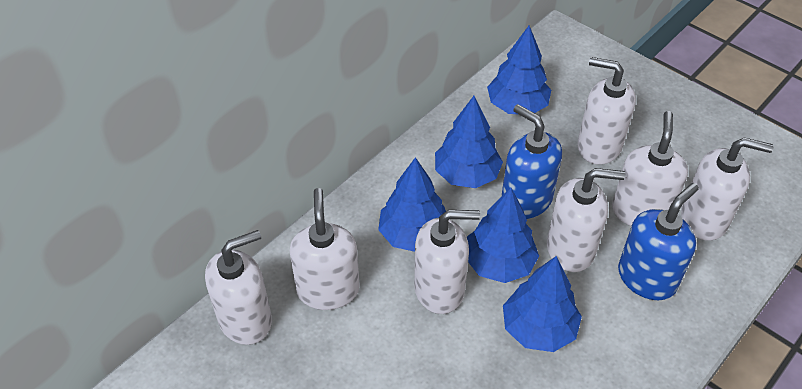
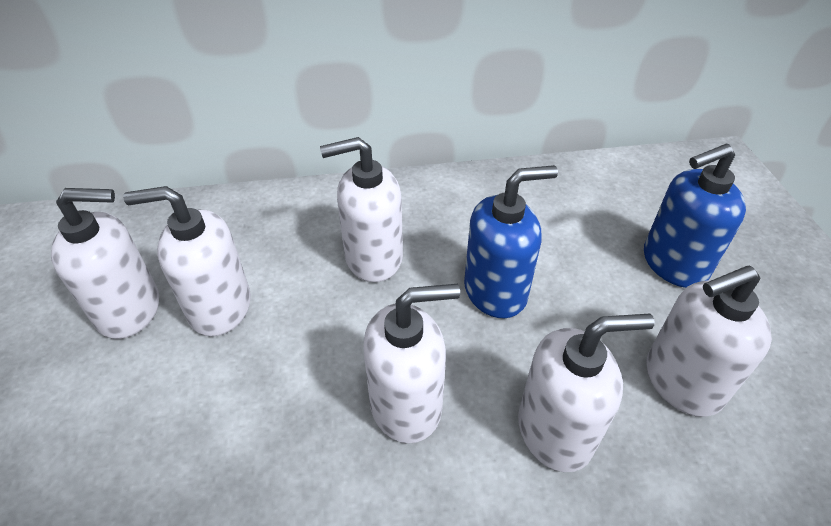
blue tree: [378,157,446,252] [435,96,503,188] [467,188,539,283] [487,25,551,114] [503,256,582,352] = 5 -> none = 0
white soap dispenser: [205,230,272,345] [289,188,360,310] [414,210,480,314] [547,168,625,272] [577,57,636,165] [612,111,688,226] [681,137,774,241] = 7 -> [51,188,159,339] [123,186,251,337] [320,137,403,282] [363,284,460,444] [518,314,655,472] [646,265,772,417] = 6

